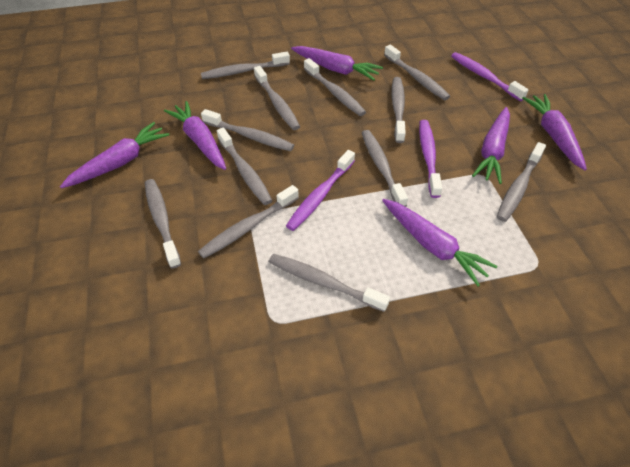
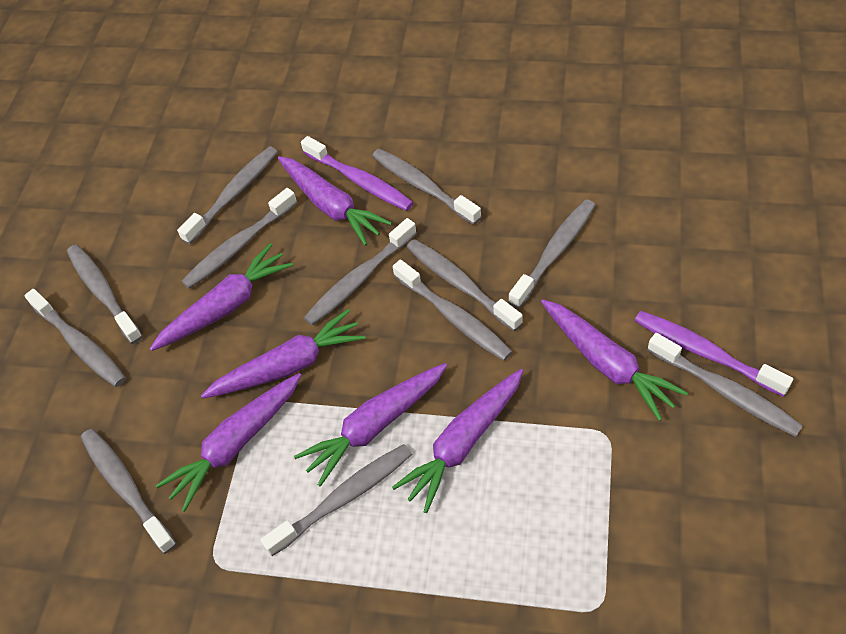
purple carrot: [60,122,169,188] [164,101,226,170] [291,46,383,81] [382,199,497,286] [472,107,510,184] [522,94,587,170] = 6 -> [150,243,293,351] [156,373,301,512] [201,309,366,399] [278,156,392,246] [294,363,447,487] [392,369,523,513] [541,299,688,421] = 7
purple toothbrush: [286,150,355,231] [419,120,442,198] [451,52,529,101] = 3 -> [301,136,414,211] [635,311,793,396] = 2

